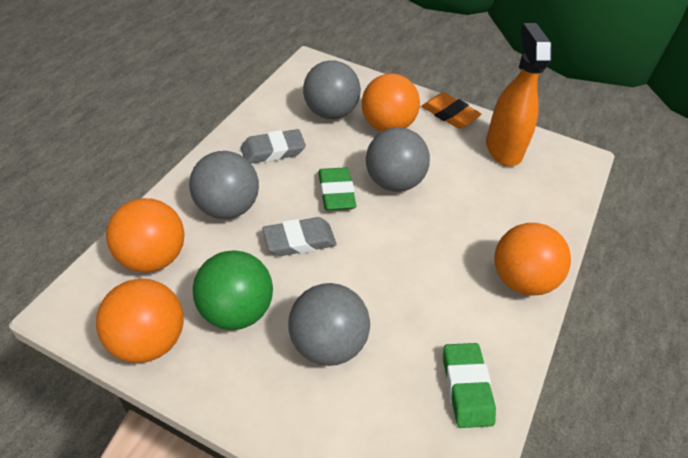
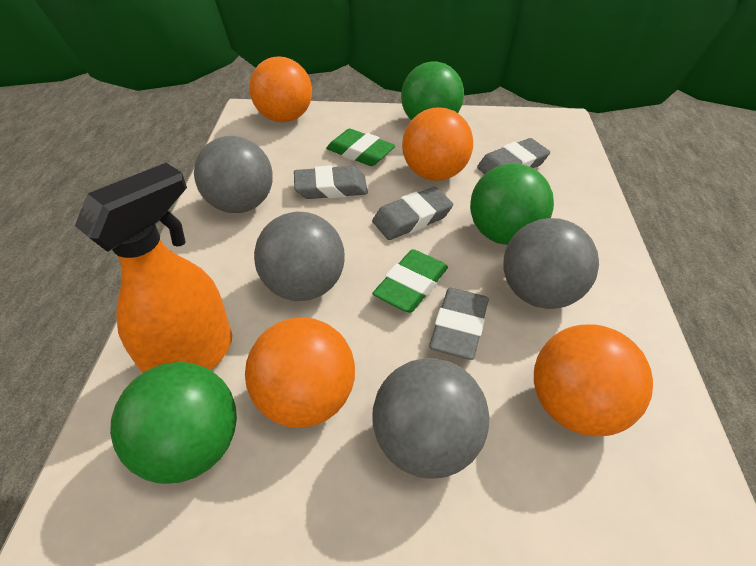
green ball: [193,251,273,330] = 1 -> [110,362,237,484] [401,61,464,120] [470,163,554,245] = 3
grey eraser: [241,129,306,163] [262,217,337,256] = 2 -> [294,166,368,199] [372,187,453,240] [429,288,489,360] [477,138,550,174] = 4
orange eraser: [422,92,482,129] = 1 -> none = 0

